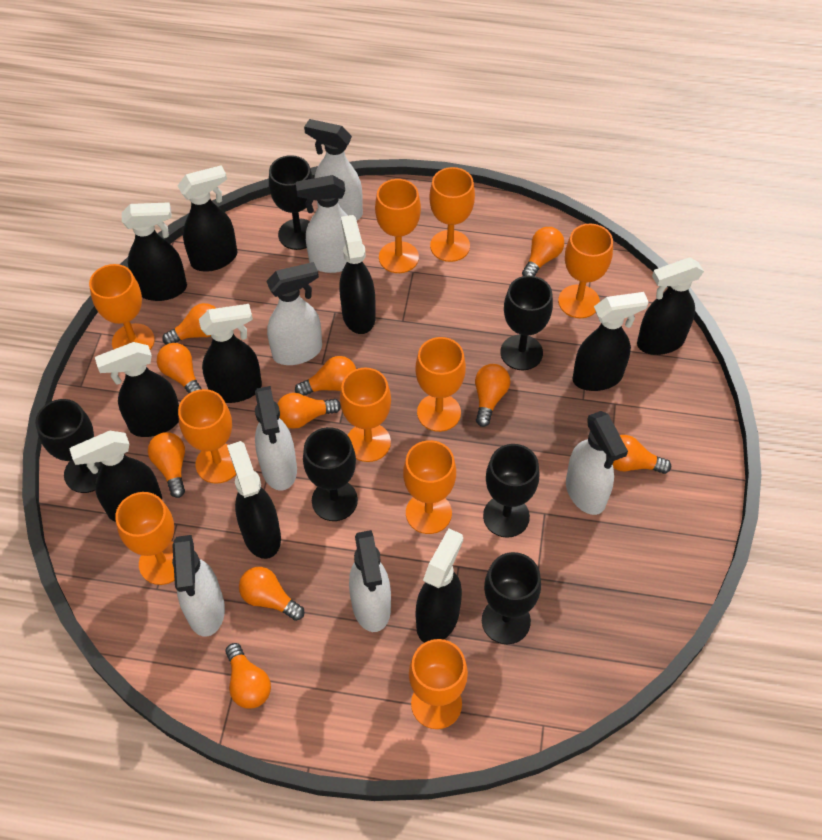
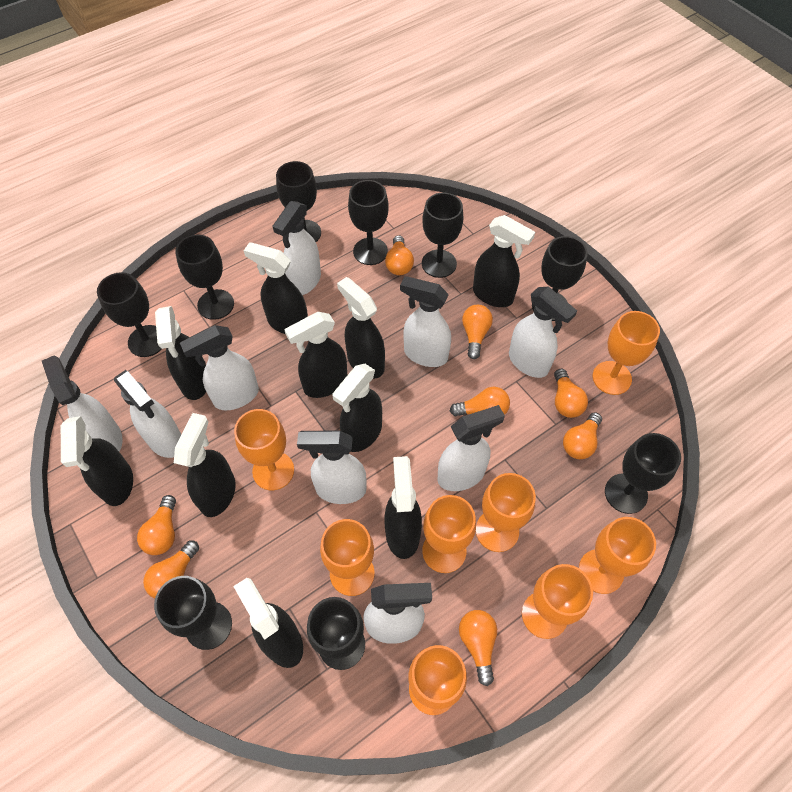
black goblet: [35,399,102,493] [269,155,313,250] [303,427,358,521] [482,552,541,644] [483,444,539,538] [500,276,553,370] = 6 -> [97,272,162,357] [154,576,232,650] [175,235,234,320] [276,161,321,242] [307,597,365,670] [348,180,389,265] [422,192,463,278] [532,236,588,321] [605,433,681,514] = 9
orange goblet: [89,264,155,350] [115,492,175,585] [178,389,236,484] [340,368,391,462] [375,179,421,273] [403,440,456,534] [409,639,468,729] [415,337,466,432] [429,167,475,262] [558,224,613,318] = 10 -> [234,409,294,490] [320,519,374,596] [408,645,467,715] [422,495,476,573] [476,473,536,552] [522,564,593,639] [579,517,656,594] [593,311,660,395] = 8
orange light bulb: [148,432,185,498] [157,343,201,394] [162,303,216,345] [226,643,271,709] [239,567,304,621] [277,393,341,429] [295,356,356,396] [475,364,510,427] [522,227,564,276] [613,435,671,474] = 10 -> [137,495,176,555] [143,540,199,598] [385,235,414,275] [450,387,510,416] [459,610,497,686] [462,305,493,359] [554,369,588,418] [563,412,602,459] = 8
white spray bottle: [172,535,225,637] [255,386,297,491] [266,262,322,365] [296,175,348,273] [304,119,363,220] [349,530,391,632] [566,411,628,515] = 7 -> [42,356,123,451] [114,370,181,458] [180,325,259,410] [273,201,321,295] [297,430,367,504] [363,583,432,644] [400,276,451,367] [437,405,505,491] [509,287,577,378] = 9

